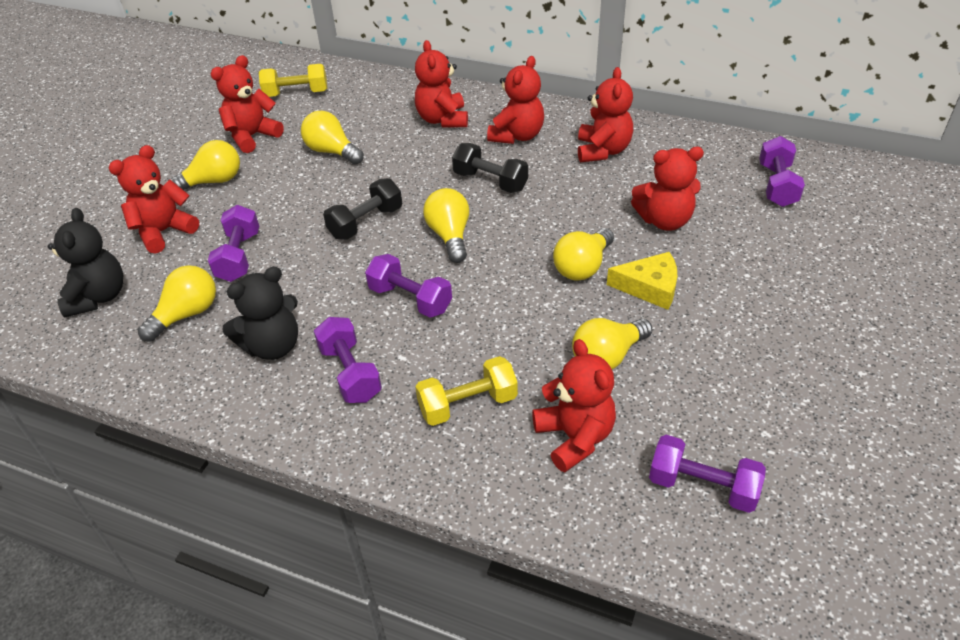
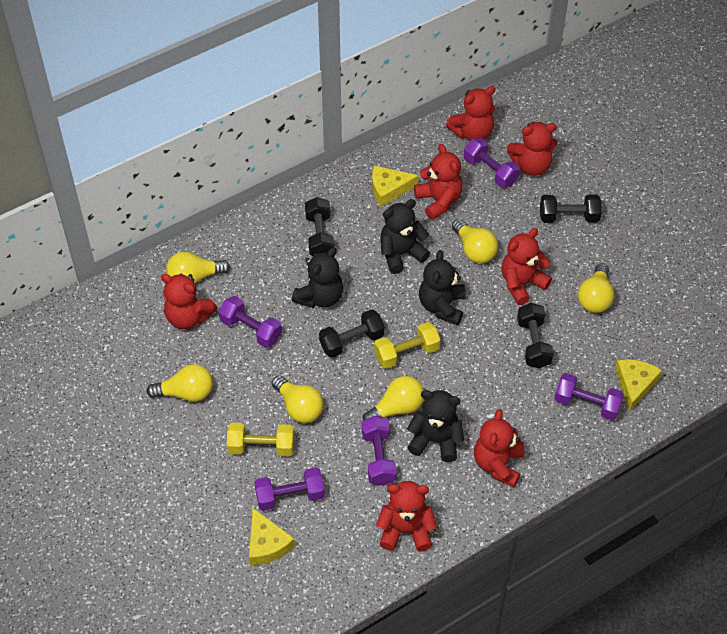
black dumbbell: [323,178,402,240] [452,143,528,193] = 2 -> [305,197,334,256] [319,309,385,358] [517,303,554,368] [540,194,602,223] = 4
black teddy bear: [48,208,123,318] [222,266,298,360] = 2 -> [292,247,343,308] [380,199,430,274] [407,390,464,462] [419,250,466,325] = 4
yellow cheese: [607,252,677,310] = 1 -> [249,508,295,565] [372,165,419,207] [615,359,662,411] = 3

